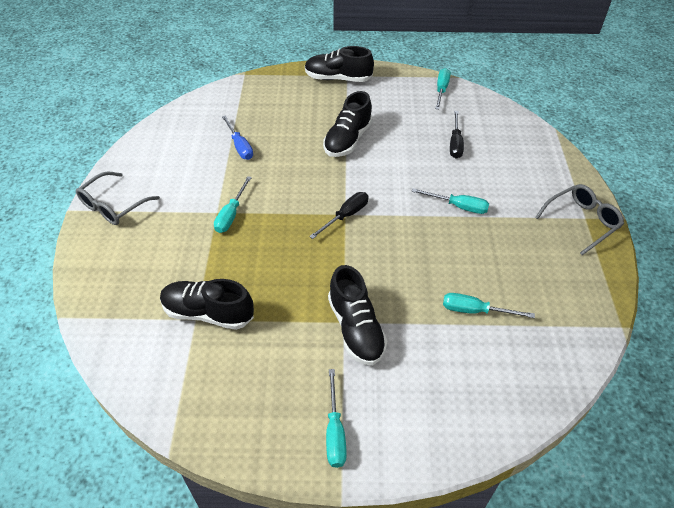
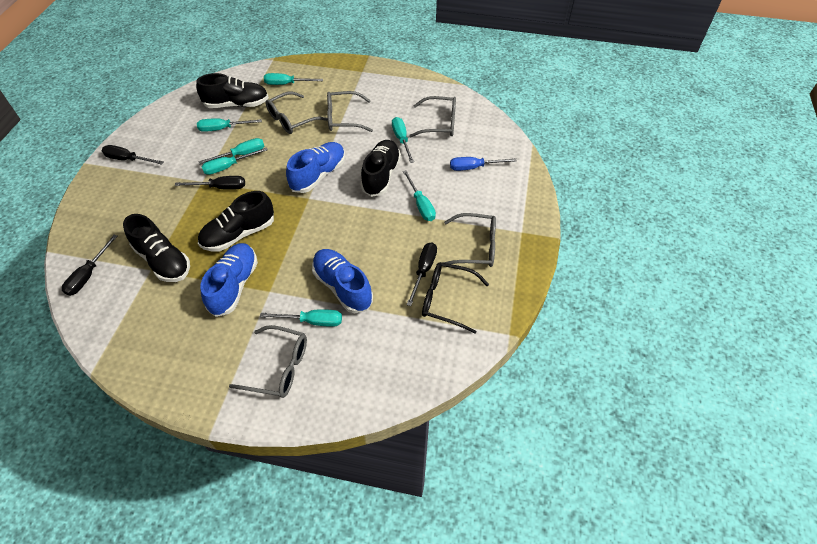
black glasses: none = 0 -> [422,262,489,334] = 1
black screwdriver: [309,192,369,239] [450,111,464,159] = 2 -> [62,235,117,296] [102,145,164,165] [175,176,245,190] [406,243,437,306] = 4
blue shoe: none = 0 -> [200,243,258,317] [286,142,345,193] [312,249,373,313] = 3
grey glasses: [76,171,160,225] [535,184,624,255] = 2 -> [229,325,307,398] [266,92,328,134] [327,91,373,132] [409,96,456,137] [443,213,496,267] = 5
turquoise screwdriver: [214,176,252,233] [326,369,347,468] [412,188,489,214] [435,68,451,109] [443,293,535,318] = 5 -> [197,118,262,132] [198,138,264,164] [201,147,268,175] [260,309,342,327] [264,73,323,85] [392,117,414,163] [403,170,436,221] = 7

